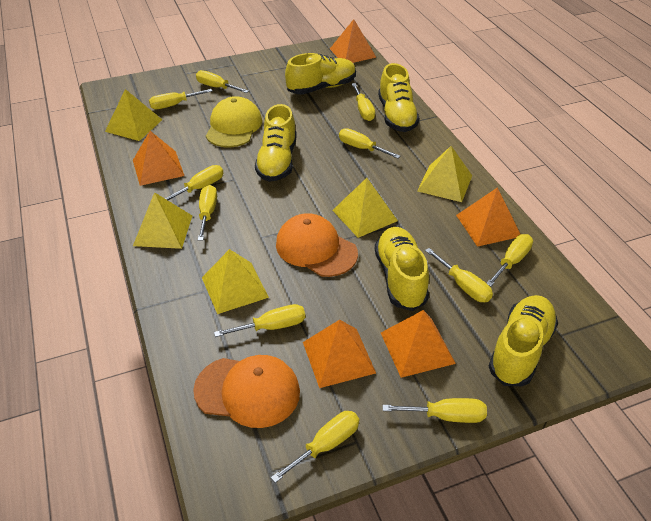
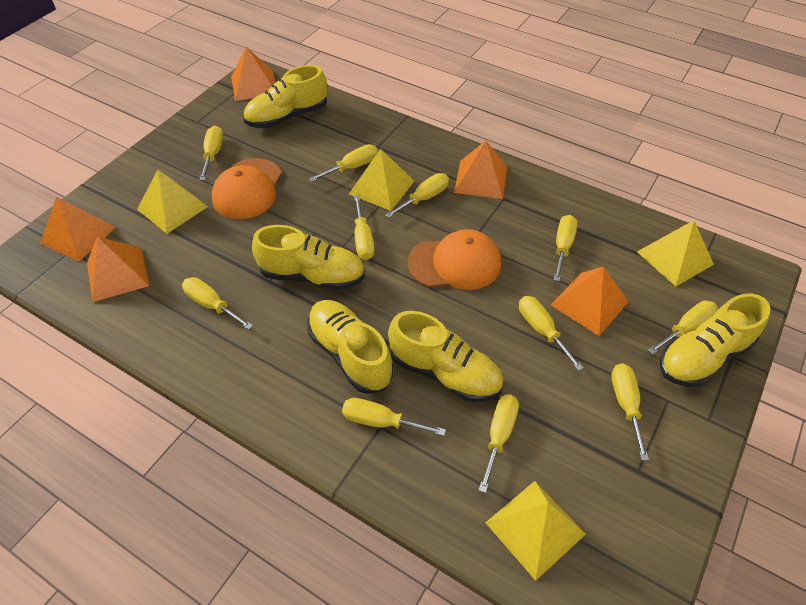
yellow cap: [206,96,262,148] = 1 -> none = 0
yellow pyramid: [105,89,162,141] [133,192,192,249] [202,249,269,314] [332,178,398,238] [417,146,472,202] = 5 -> [137,169,208,234] [349,149,414,211] [485,481,586,581] [637,220,714,286] = 4

